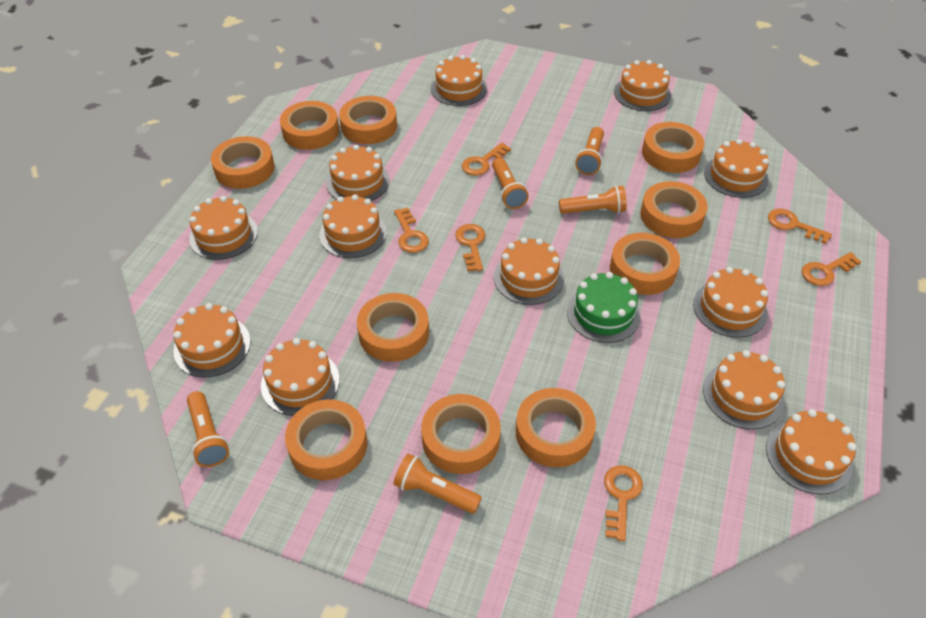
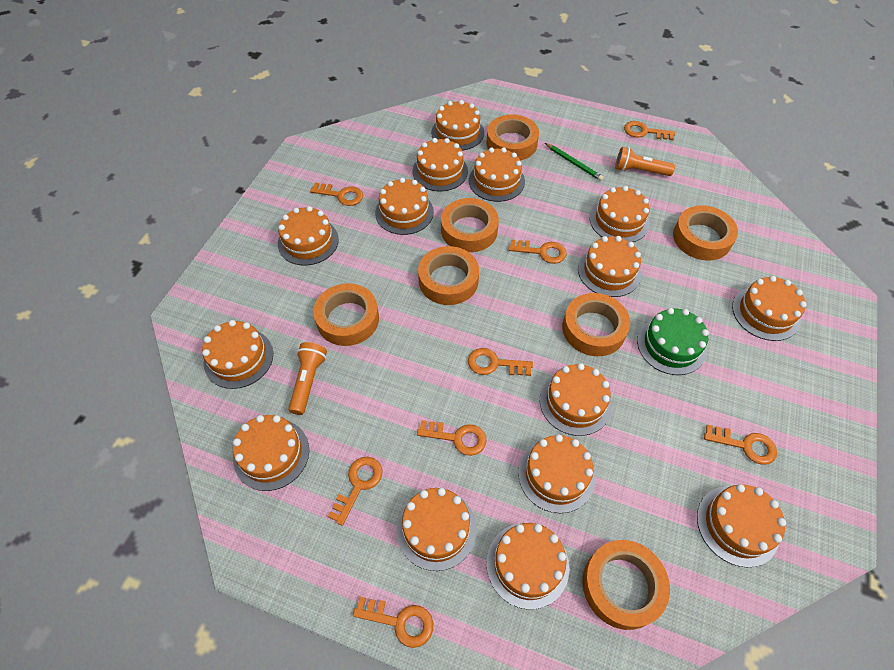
green pencil: none = 0 -> [545,143,604,181] = 1
orange cake: [173,303,251,378] [189,196,258,260] [261,338,340,416] [319,194,387,258] [326,145,390,201] [431,55,487,106] [494,237,564,305] [614,60,671,111] [693,267,768,338] [703,350,785,429] [704,139,769,198] [766,409,857,494] = 12 -> [202,320,273,389] [233,415,309,491] [278,206,339,266] [375,178,434,235] [396,488,477,571] [412,138,468,191] [431,100,484,151] [469,147,525,202] [487,523,570,609] [518,434,595,513] [540,363,612,436] [578,236,641,297] [590,186,650,242] [697,484,786,568] [732,276,807,341] = 15
orange flashlight: [187,391,229,467] [394,454,482,514] [492,158,529,209] [559,185,627,214] [575,127,604,175] = 5 -> [288,342,327,415] [615,147,675,176] = 2
orange key: [394,208,429,253] [455,224,485,271] [462,143,511,176] [604,465,643,541] [768,209,832,244] [802,252,861,286] = 6 -> [310,182,363,206] [328,457,383,526] [353,597,433,648] [417,420,486,456] [468,348,533,376] [508,239,567,264] [624,121,675,140] [704,425,777,465] = 8
orange tape: [211,136,275,189] [280,101,339,150] [285,399,367,480] [339,96,397,144] [357,293,429,362] [421,394,501,474] [516,388,596,467] [610,233,680,295] [640,181,708,238] [642,122,704,173] = 10 -> [313,283,379,346] [418,246,479,305] [441,198,499,252] [486,114,539,161] [562,293,630,356] [582,540,670,630] [673,205,738,261] = 7

